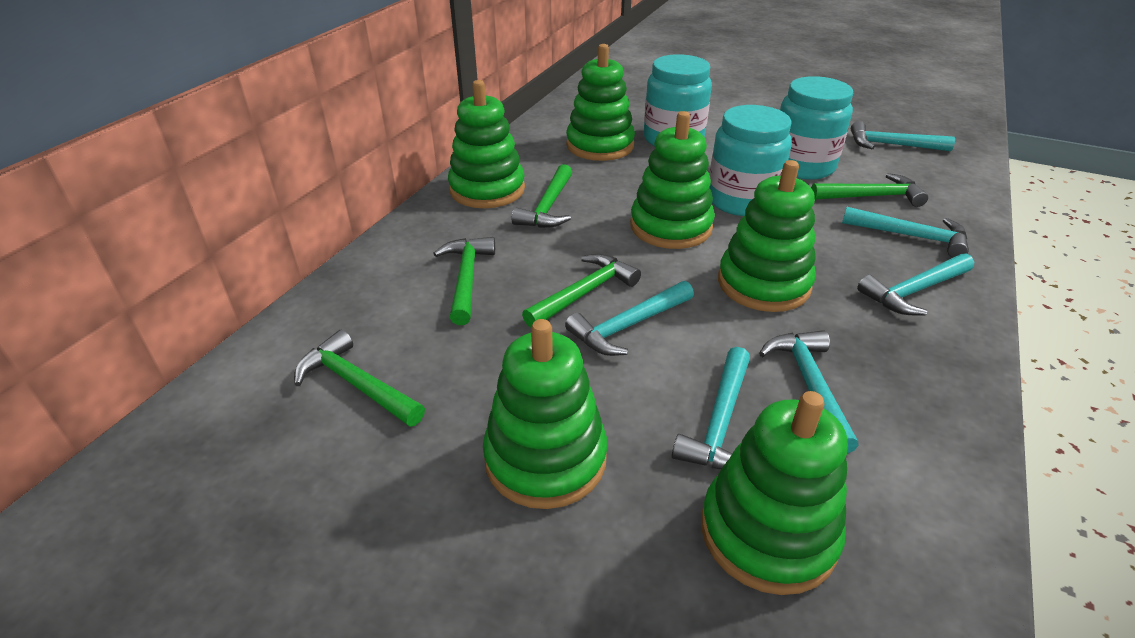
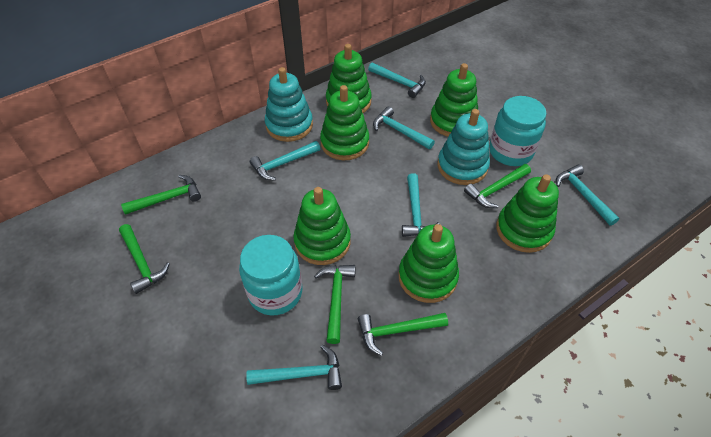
turquoise jar: [644,54,712,146] [709,105,792,216] [780,76,853,180] = 3 -> [239,235,302,315] [489,96,547,166] = 2
turquoise stacking toy: none = 0 -> [265,67,313,142] [437,109,490,185] = 2

